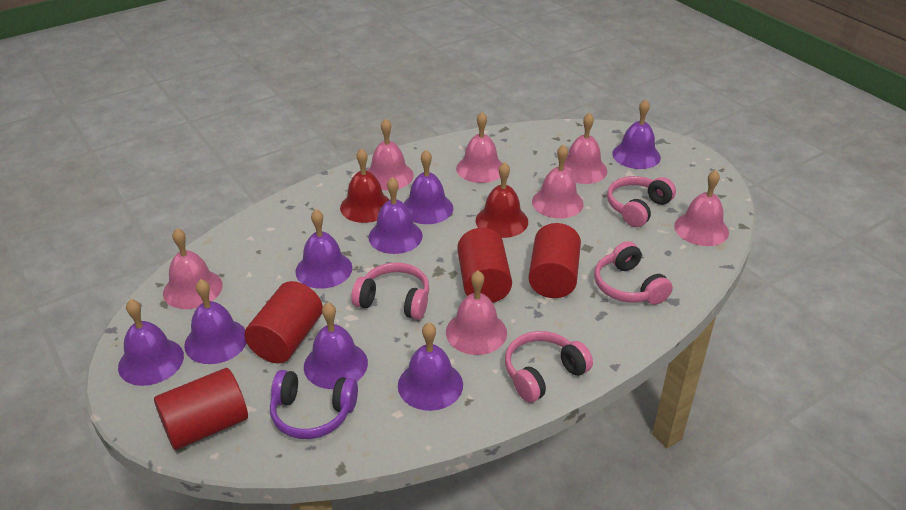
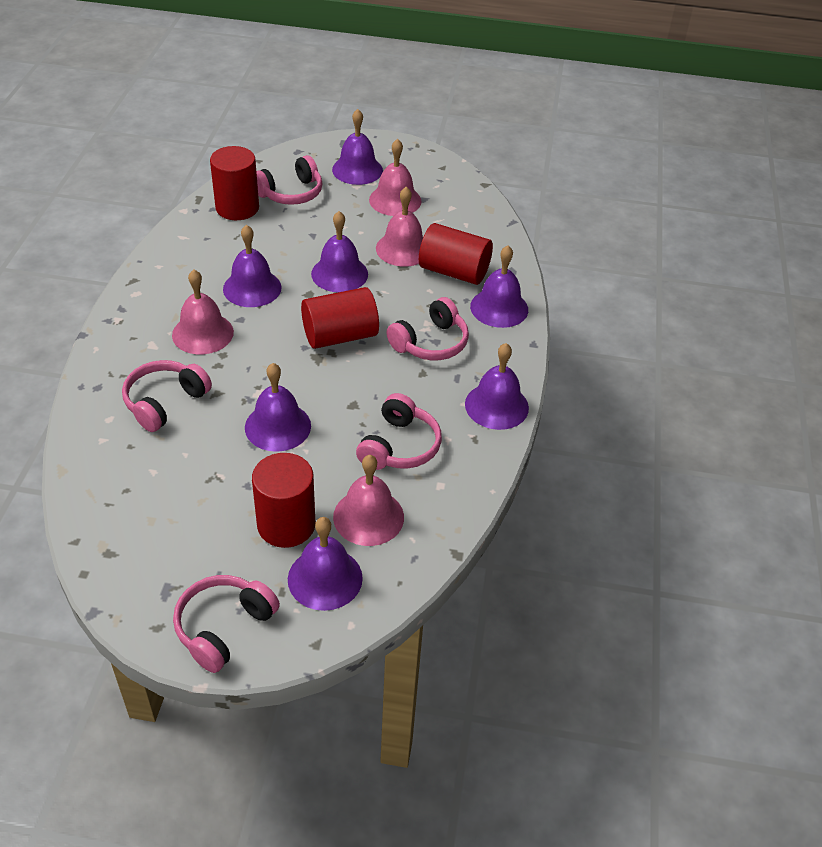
pink bell: [163,228,223,309] [367,119,414,190] [446,271,507,355] [456,112,503,183] [532,144,584,219] [564,112,607,184] [674,170,729,246] = 7 -> [172,270,234,354] [333,455,404,546] [369,139,422,216] [376,187,423,267] = 4
pink headphones: [351,262,429,320] [505,331,593,403] [594,241,673,305] [607,176,676,227] = 4 -> [122,360,212,432] [173,575,280,673] [256,155,323,205] [356,393,442,470] [387,297,469,360] = 5
purple bell: [118,299,184,386] [184,279,247,364] [295,209,352,289] [304,302,368,389] [369,177,423,254] [398,322,463,411] [404,150,453,224] [612,99,661,169] = 8 -> [223,225,282,307] [245,363,311,452] [288,517,363,611] [311,211,368,292] [332,109,383,185] [465,343,529,430] [470,245,528,328] = 7
purple headphones: [270,370,358,439] = 1 -> none = 0
red bell: [340,148,389,223] [476,162,528,238] = 2 -> none = 0

